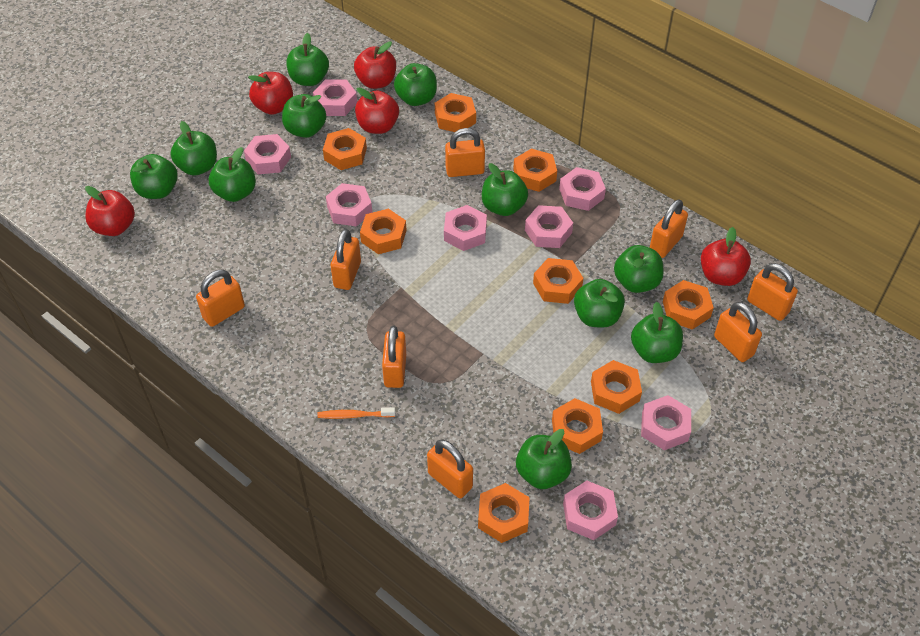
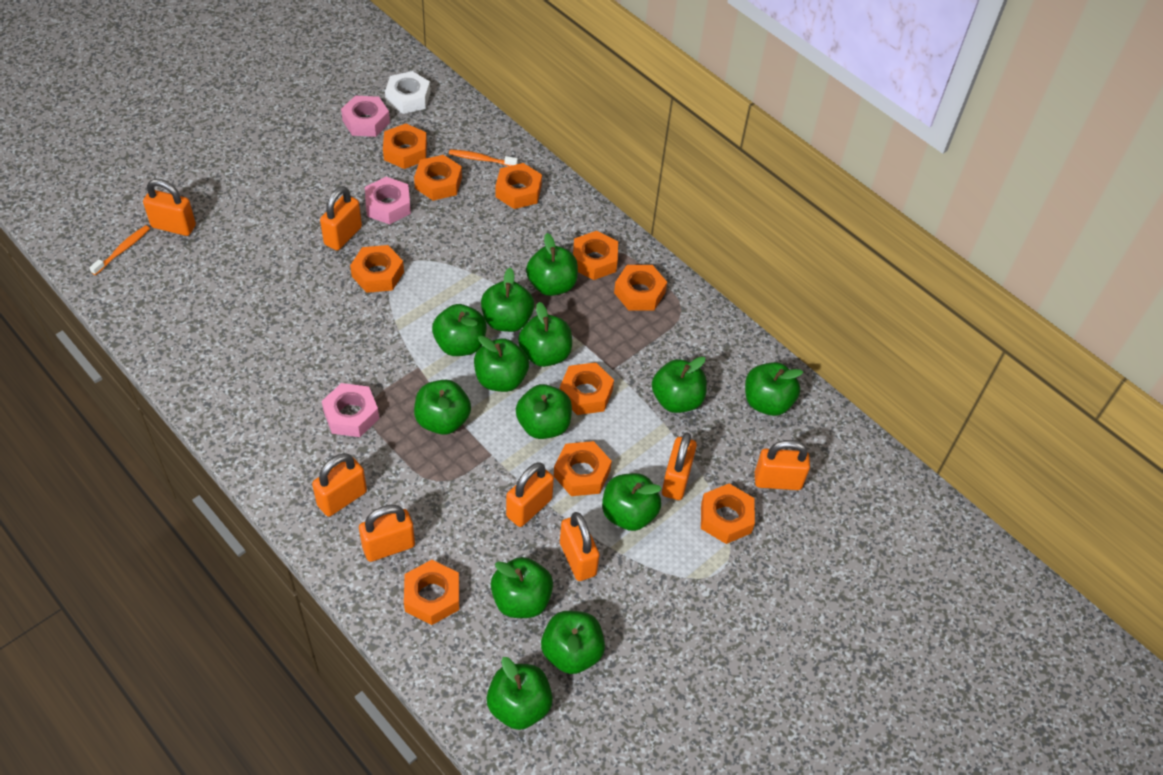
green apple: [130,154,178,199] [170,121,217,176] [209,147,256,202] [282,94,326,138] [286,33,329,86] [394,63,437,106] [482,163,528,216] [516,429,572,489] [574,279,625,328] [614,245,663,293] [631,302,683,363] = 11 -> [414,380,471,435] [432,304,487,356] [474,336,529,392] [481,268,534,332] [487,657,553,730] [491,557,553,618] [516,384,572,439] [518,302,572,367] [526,233,578,296] [541,611,605,674] [602,473,662,531] [652,356,707,413] [745,362,803,416] = 13
orange nut: [323,128,367,170] [360,209,407,254] [435,93,476,132] [478,483,530,543] [513,149,557,192] [533,258,583,304] [552,398,603,454] [591,360,642,414] [663,280,714,330] = 9 -> [350,245,404,293] [383,124,427,169] [404,560,459,625] [414,155,462,201] [495,163,542,209] [554,441,612,496] [560,362,614,415] [573,231,618,280] [614,265,667,310] [701,484,755,544] = 10
orange toothbrush: [317,407,395,419] = 1 -> [89,225,150,275] [449,149,518,166] = 2
pink nut: [244,134,291,174] [313,80,357,116] [326,183,372,226] [444,205,487,251] [525,205,573,248] [559,167,606,211] [563,480,618,540] [641,395,691,450] = 8 -> [322,383,379,437] [341,96,390,137] [365,177,411,224] = 3
red apple: [85,186,135,236] [248,72,293,115] [354,41,396,89] [355,87,399,134] [701,227,751,286] = 5 -> none = 0
white nut: none = 0 -> [385,71,430,114] = 1

